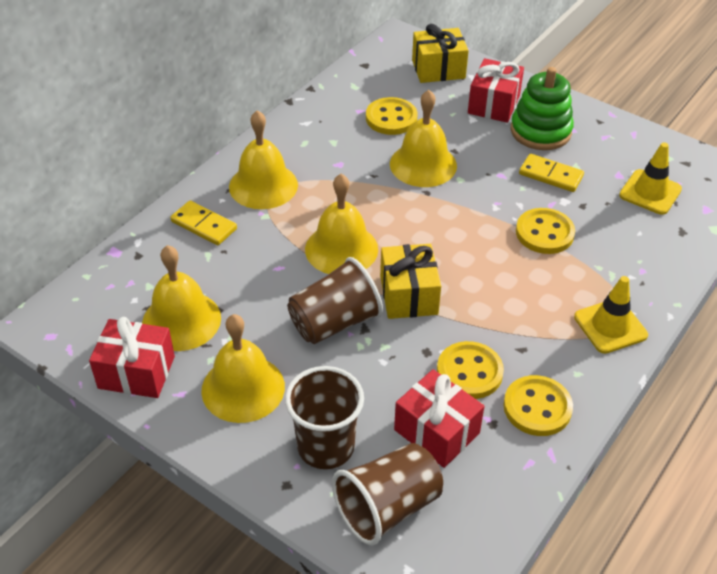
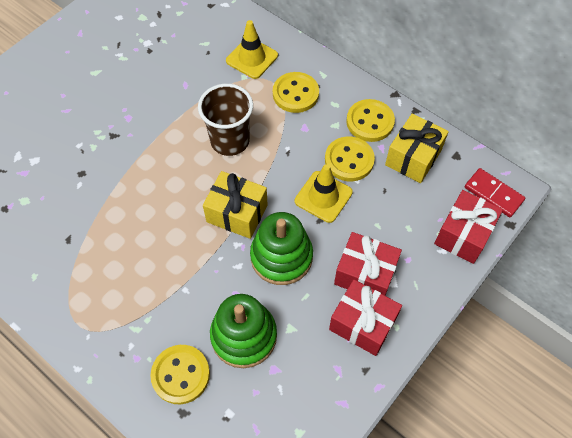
brown cup: [285,366,364,469] [287,257,383,344] [332,443,443,546] = 3 -> [198,84,253,156] = 1
green stacking toy: [511,67,574,150] = 1 -> [210,294,277,368] [250,212,313,285] = 2
red domino: none = 0 -> [465,168,525,217] = 1
yellow bell: [142,245,221,351] [201,314,285,423] [229,110,298,209] [305,174,378,274] [390,90,457,187] = 5 -> none = 0
yellow domino: [171,200,237,245] [519,154,584,192] = 2 -> none = 0

